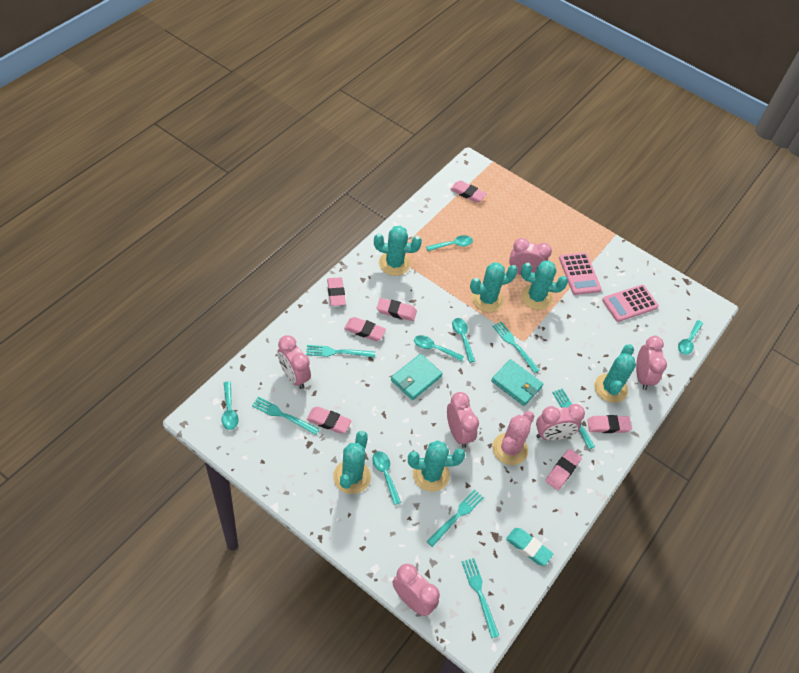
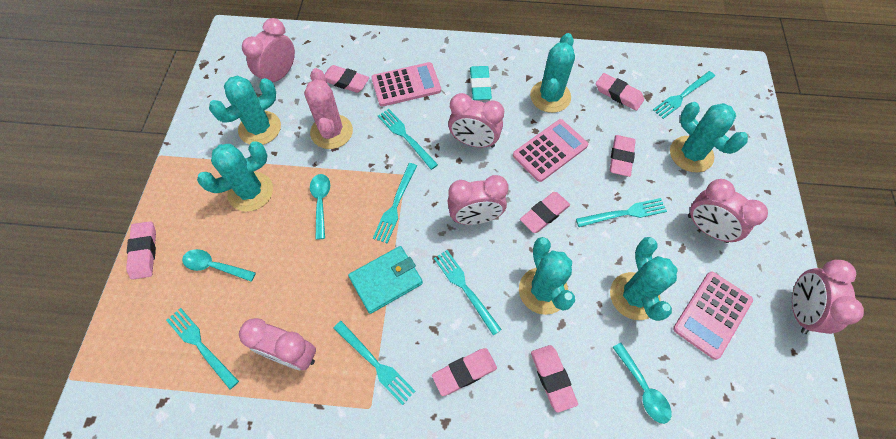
pink calculator: [559,252,602,295] [602,285,659,322] = 2 -> [371,62,441,106] [513,119,588,182] [673,272,753,360] = 3
turquoise fork: [252,397,319,435] [306,345,375,358] [427,489,484,547] [462,558,499,638] [492,322,540,373] [552,388,595,449] = 6 -> [166,308,239,389] [333,321,415,405] [373,163,417,244] [378,109,438,170] [434,250,502,335] [576,198,667,227] [653,71,715,119] = 7
turquoise spoon: [222,381,239,430] [372,451,401,505] [414,335,464,361] [426,235,473,251] [452,318,475,363] [678,320,703,355] = 6 -> [182,249,256,282] [310,174,330,240] [613,343,672,424] = 3
turquoise wallet: [391,354,443,400] [491,359,543,406] = 2 -> [348,246,423,314] = 1

